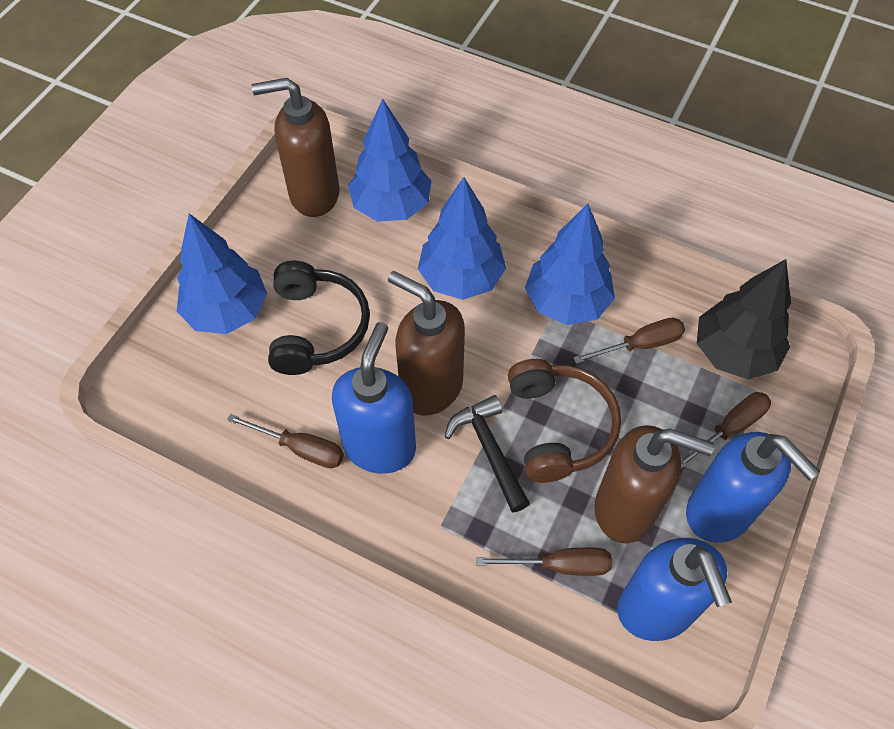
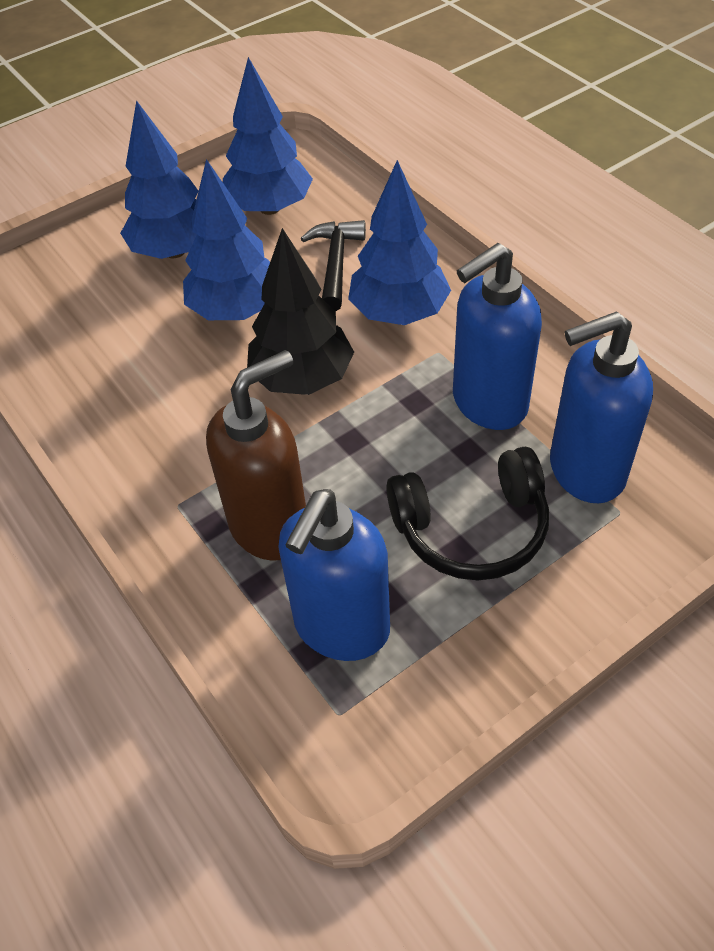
brown headphones: [508,359,621,483] = 1 -> none = 0
brown screwdriver: [227,414,344,468] [476,547,612,576] [573,318,685,364] [681,392,771,469] = 4 -> none = 0
brown soap dispenser: [251,78,340,217] [388,271,465,416] [595,425,714,543] = 3 -> [206,350,306,561] = 1

